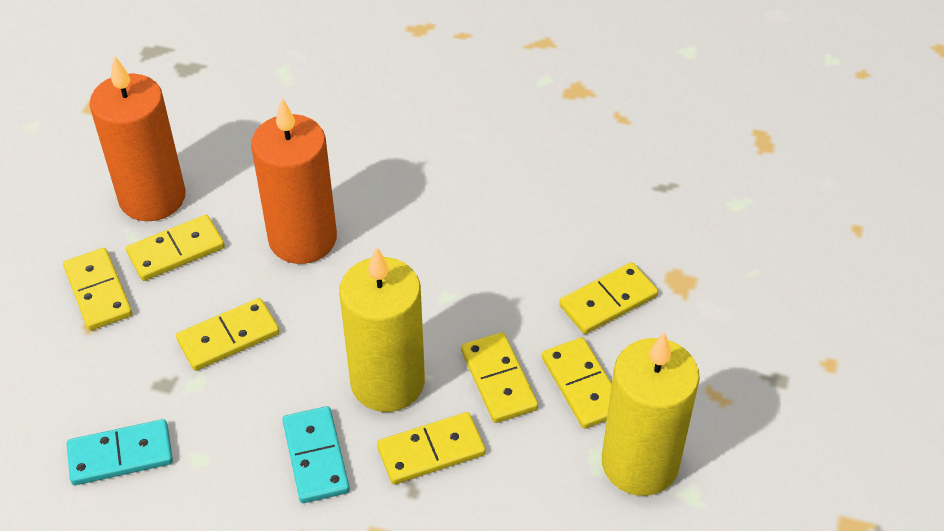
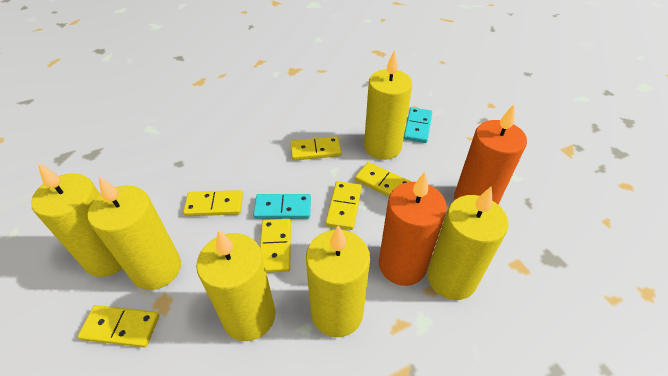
yellow candle: [339,246,425,412] [602,332,700,496] = 2 -> [31,162,123,277] [88,176,181,290] [196,229,276,341] [306,225,370,337] [364,50,412,160] [427,187,508,300] = 6
yellow domino: [63,248,132,331] [126,215,225,281] [176,298,280,371] [377,412,486,485] [461,332,538,423] [542,337,612,429] [559,262,658,334] = 7 -> [78,305,159,348] [183,190,243,216] [260,219,291,273] [290,136,341,161] [326,181,362,230] [355,162,412,197] = 6

